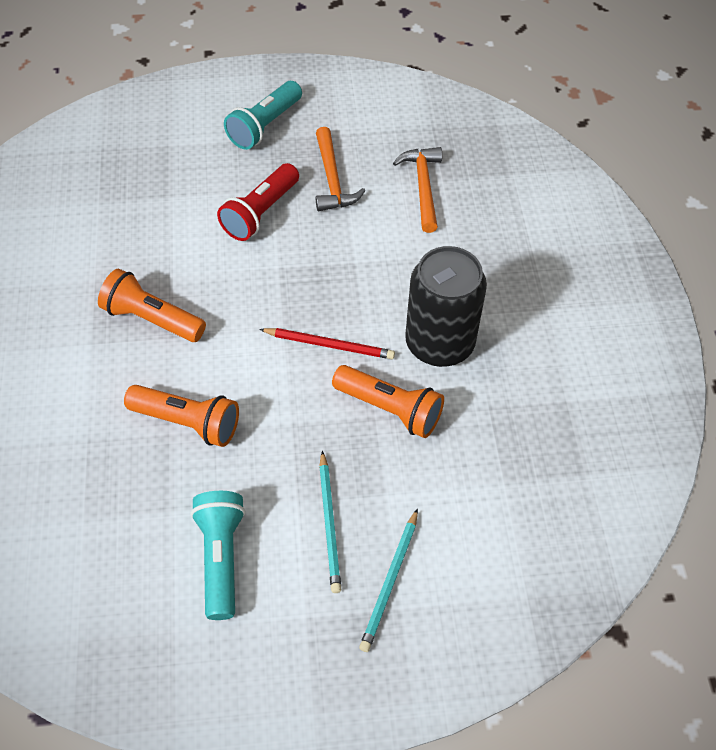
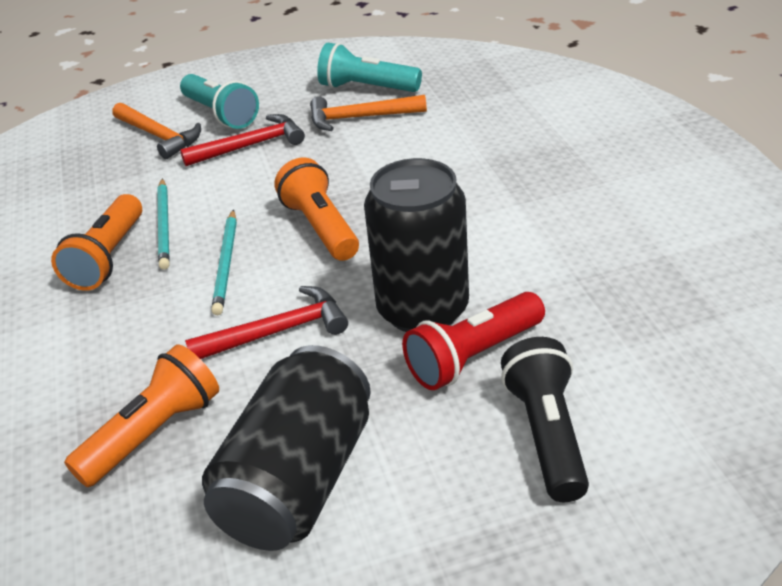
black can: [405,246,487,367] = 1 -> [202,345,371,551] [364,158,469,332] = 2
black flashlight: none = 0 -> [501,337,589,502] = 1
red hammer: none = 0 -> [180,114,305,166] [185,286,348,359] = 2
red pencil: [259,328,395,359] = 1 -> none = 0

